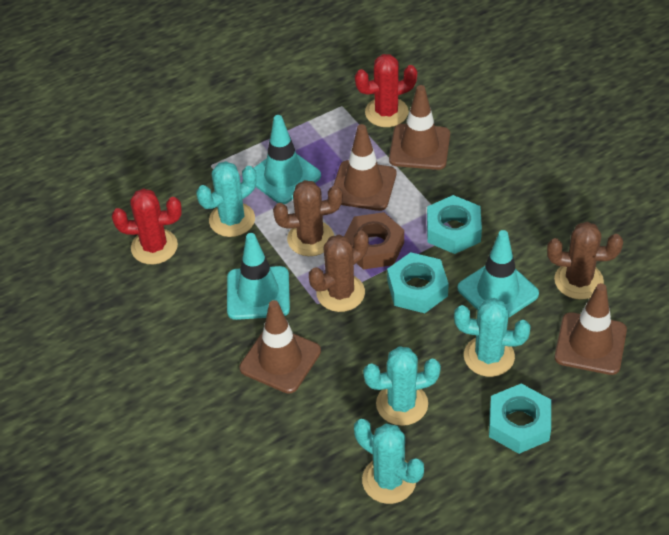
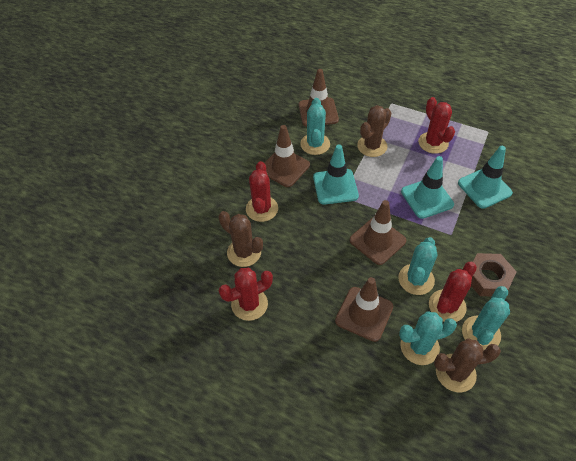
red cactus: [112,188,182,264] [355,54,417,127] = 2 -> [219,268,273,321] [246,161,278,222] [418,97,455,154] [429,262,477,322] = 4
turquoise nut: [387,252,449,313] [427,195,482,254] [489,384,551,454] = 3 -> none = 0

